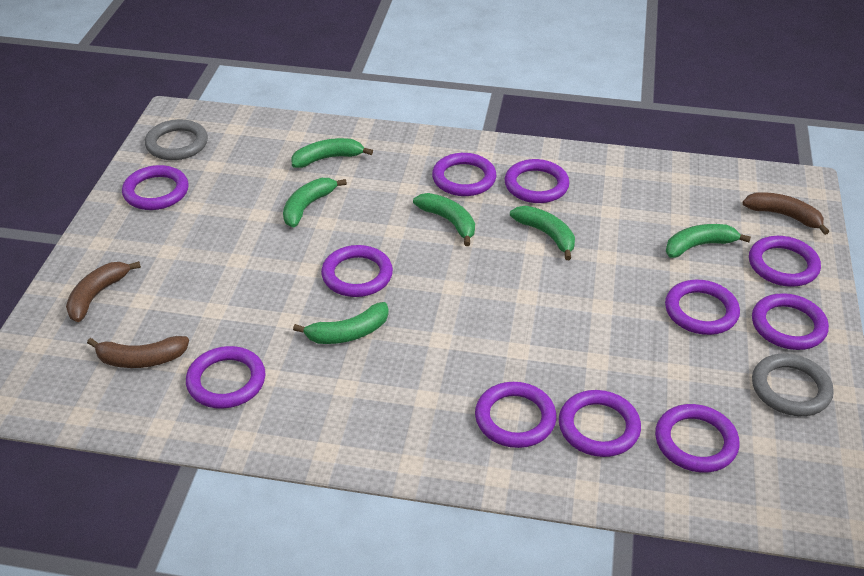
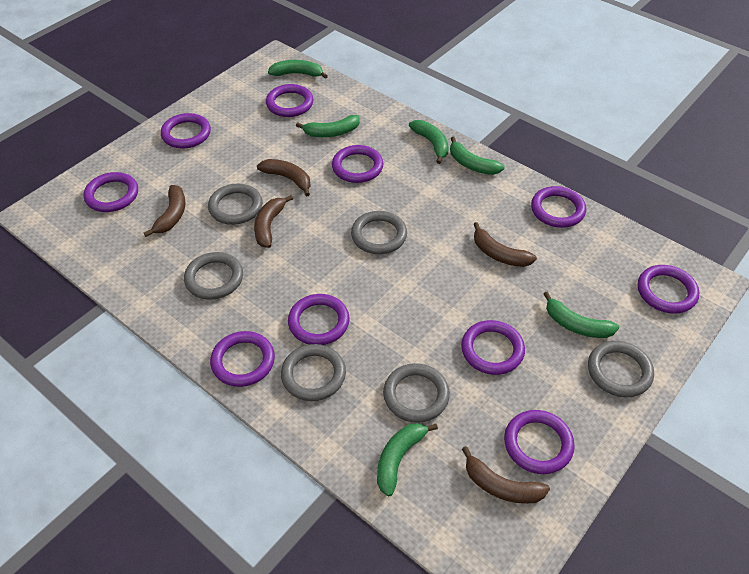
brown banana: [66,261,141,322] [87,336,189,368] [743,192,829,235] = 3 -> [144,185,185,237] [254,195,293,248] [257,159,311,196] [462,446,550,504] [474,222,537,267] = 5
grey ring: [145,119,208,160] [752,354,834,416] = 2 -> [184,252,243,300] [208,183,262,225] [281,344,346,401] [351,211,407,254] [383,363,450,423] [588,341,654,397] = 6
purple ring: [122,165,189,210] [186,346,266,409] [321,245,393,297] [432,153,496,196] [475,382,557,448] [505,159,569,203] [559,390,641,457] [655,404,740,473] [665,280,740,335] [749,236,821,287] [752,293,829,350] = 11 -> [84,172,138,212] [161,113,211,148] [210,331,275,387] [266,84,313,117] [288,294,350,345] [332,145,384,183] [461,320,525,375] [504,410,575,474] [531,186,586,228] [638,265,699,314] = 10

